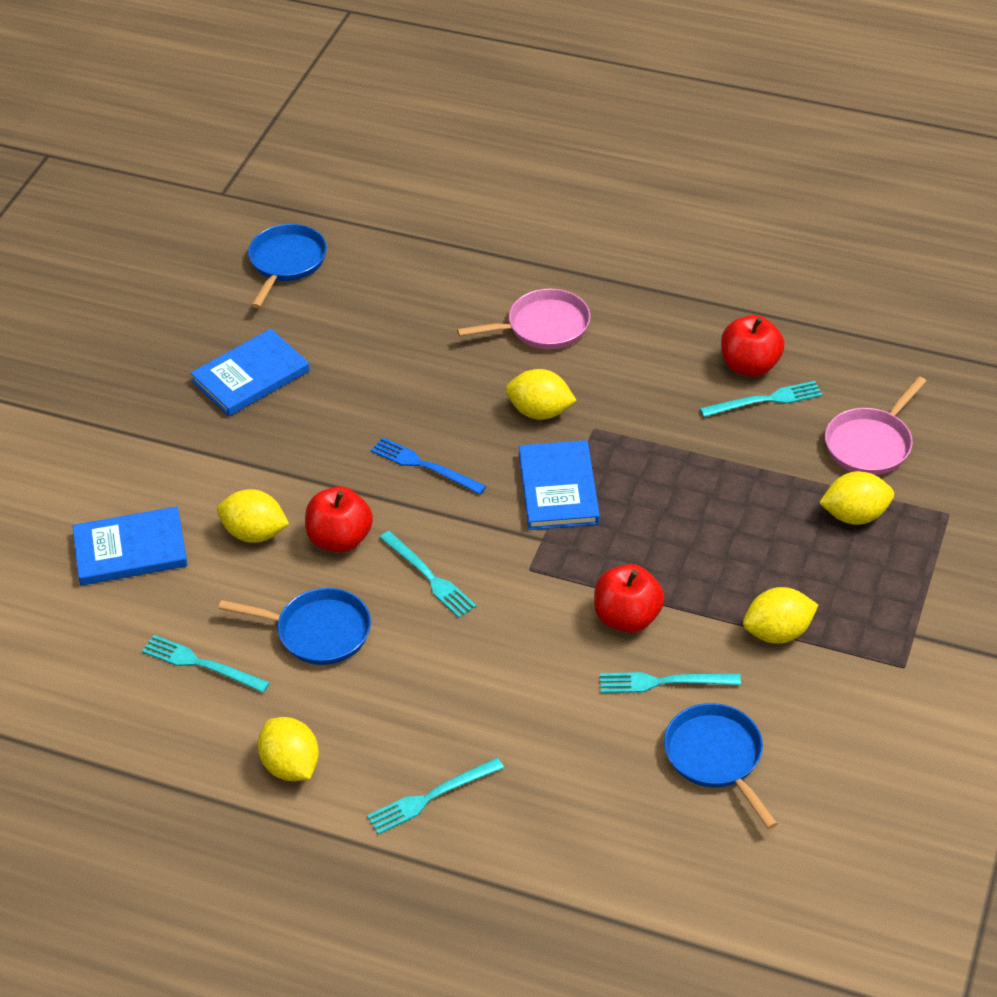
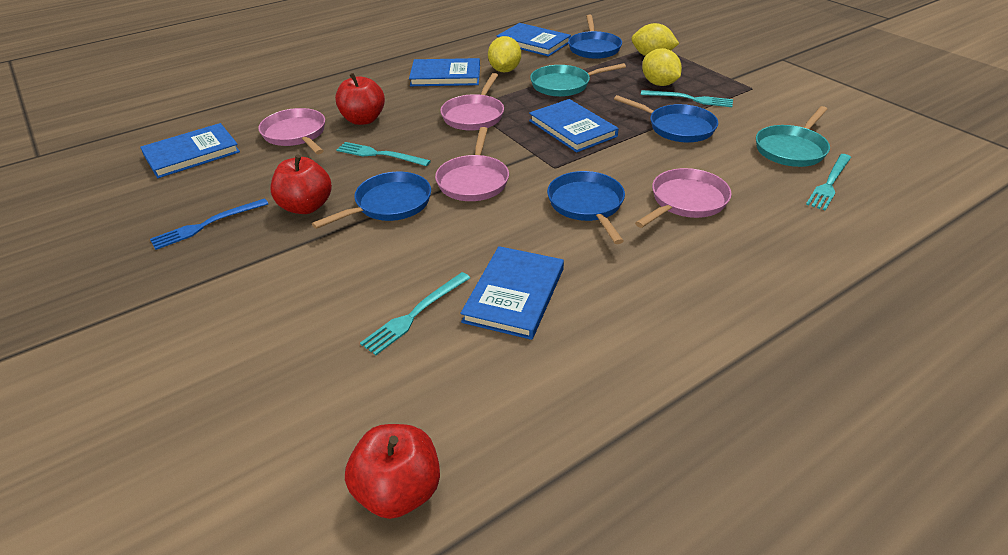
blue book: [72,506,188,586] [190,329,310,416] [519,440,600,530] = 3 -> [140,123,240,178] [409,58,480,86] [460,246,564,340] [497,23,571,57] [529,99,619,153] = 5
blue pan: [218,588,371,665] [248,224,327,308] [664,703,778,829] = 3 -> [312,172,431,229] [547,171,625,244] [568,15,622,59] [614,95,718,142] = 4
pink pan: [457,289,591,349] [825,376,926,475] = 2 -> [258,108,325,154] [435,127,509,201] [440,73,504,131] [635,168,732,228] = 4
turquoise fork: [142,635,270,693] [367,758,504,834] [379,531,476,618] [600,672,741,693] [700,381,823,417] = 5 -> [336,142,431,166] [360,272,470,355] [641,90,733,107] [806,154,851,211] = 4
turquoise pan: none = 0 -> [530,63,626,97] [756,106,830,167] = 2
yellow lemon: [217,489,289,543] [258,717,319,781] [505,369,577,420] [743,587,818,644] [819,471,894,525] = 5 -> [488,36,521,73] [631,23,679,56] [642,48,682,86] = 3

